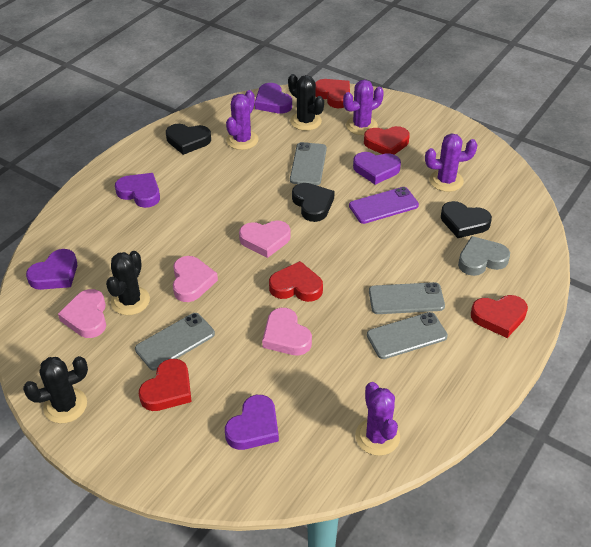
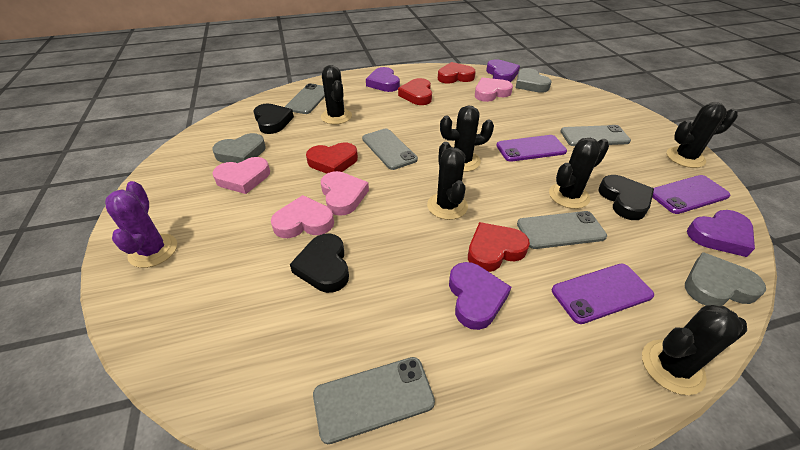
black cactus: [23,356,88,423] [106,251,150,315] [288,74,324,131] = 3 -> [321,65,352,124] [427,142,468,220] [440,105,494,172] [549,138,609,209] [642,305,747,395] [667,102,738,168] = 6
grey heart: [458,236,510,276] = 1 -> [212,133,266,163] [516,68,551,93] [685,252,766,306] = 3
grey phone: [135,313,215,371] [290,142,327,185] [367,312,448,359] [369,282,445,314] = 4 -> [285,83,325,114] [313,357,435,444] [362,129,418,170] [517,211,607,249] [560,125,631,146] = 5
purple cactus: [226,90,259,150] [343,80,384,135] [355,382,400,456] [425,133,477,192] = 4 -> [105,181,177,268] = 1
purple heart: [26,249,77,290] [115,173,160,208] [225,395,279,450] [255,83,292,114] [353,152,401,185] = 5 -> [366,67,400,92] [449,262,511,330] [486,59,520,82] [687,210,755,257] = 4
purple phone: [349,187,419,224] = 1 -> [496,135,567,162] [552,263,654,324] [652,175,730,214] = 3
red heart: [139,359,192,411] [269,261,323,302] [315,79,350,108] [364,126,410,155] [471,295,528,338] = 5 -> [306,143,358,174] [398,78,432,105] [438,62,476,84] [468,222,530,272] = 4

